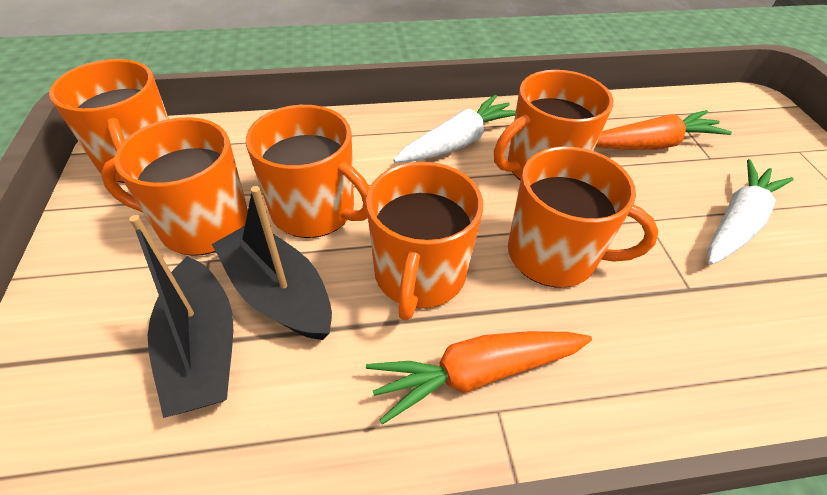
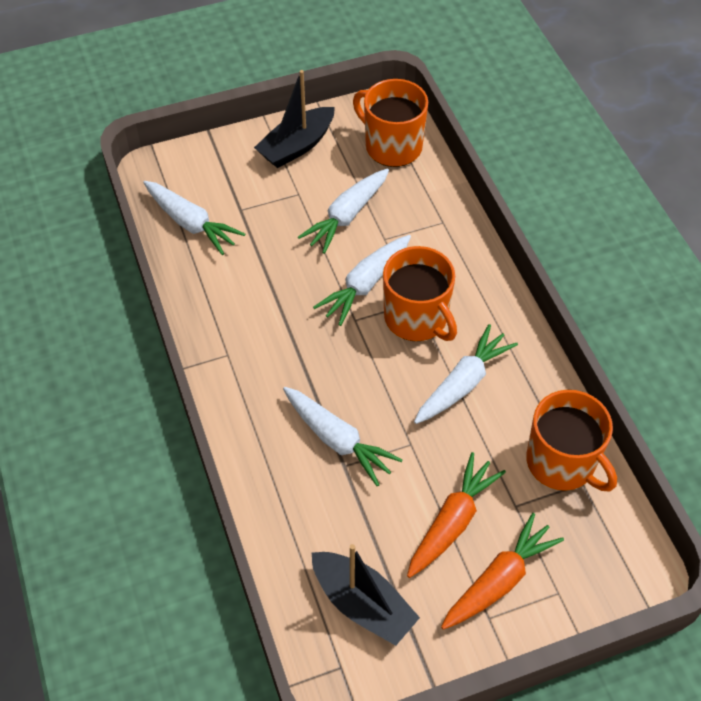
orange mug: [49,59,169,183] [101,117,248,256] [246,105,370,238] [366,162,483,321] [494,70,613,181] [508,146,658,287] = 6 -> [353,79,428,167] [383,246,457,341] [526,390,617,491] = 3
white carrot: [393,95,516,163] [707,159,794,265] = 2 -> [143,181,245,255] [283,387,403,486] [298,168,389,254] [313,235,411,326] [414,324,518,424] = 5

